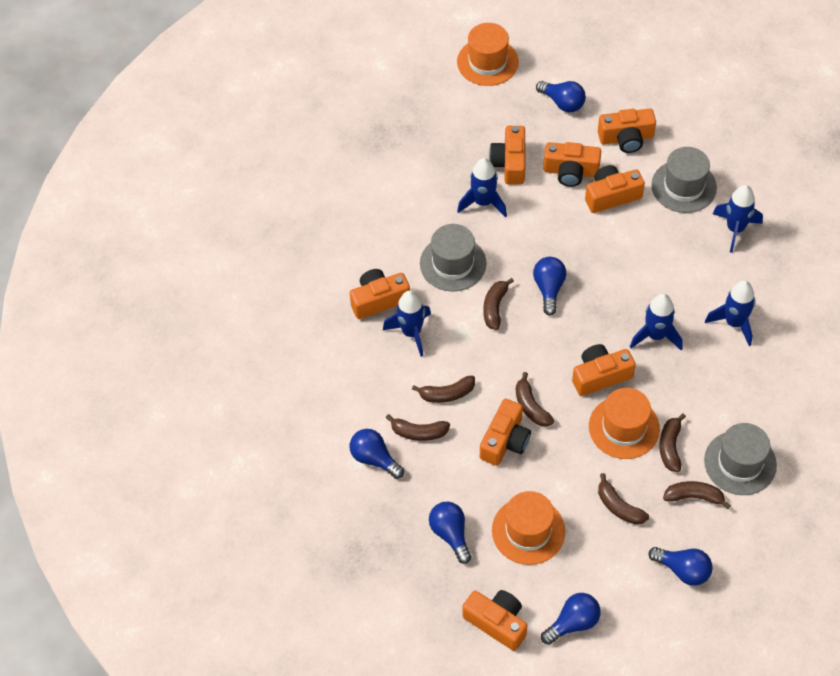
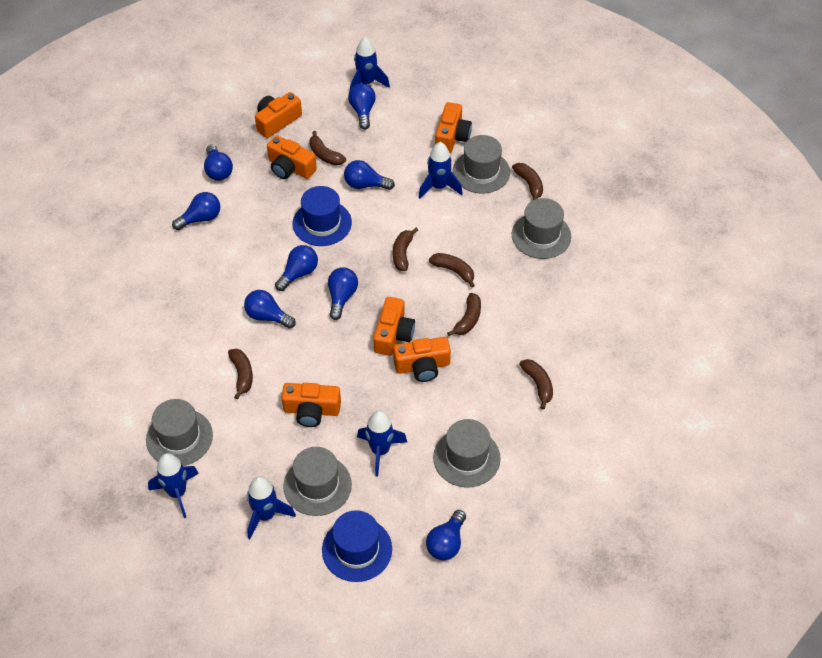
blue hat: none = 0 -> [293,186,352,246] [322,510,392,582] = 2
blue light bulb: [350,429,404,479] [429,502,472,564] [533,257,566,316] [536,81,586,112] [541,593,601,645] [649,547,712,586] = 6 -> [172,192,220,230] [204,145,233,181] [244,290,296,329] [275,245,318,291] [328,267,358,320] [344,160,395,190] [348,83,376,130] [426,510,466,560] = 8
grey hat: [420,224,486,292] [651,147,717,213] [704,423,777,495] = 3 -> [146,399,213,466] [283,447,352,516] [433,419,501,488] [453,135,510,194] [512,198,571,259] = 5
orange camera: [350,269,410,319] [462,590,527,651] [480,399,531,466] [489,126,525,185] [543,142,601,187] [572,344,636,396] [585,165,645,213] [598,108,656,153] = 8 -> [255,92,302,138] [267,135,317,179] [281,383,341,427] [373,297,415,356] [393,337,451,382] [435,102,472,153] = 6
orange hat: [457,23,519,86] [492,491,565,565] [589,388,660,459] = 3 -> none = 0

